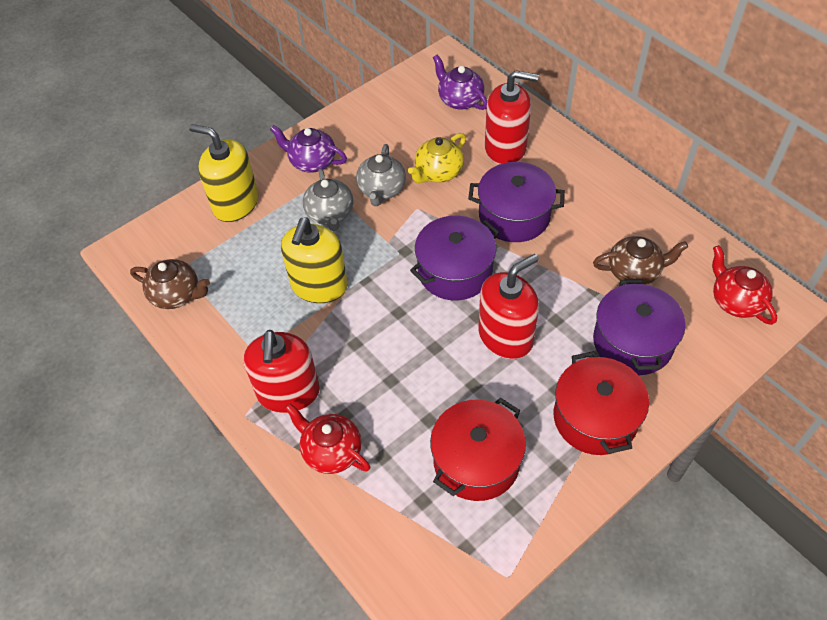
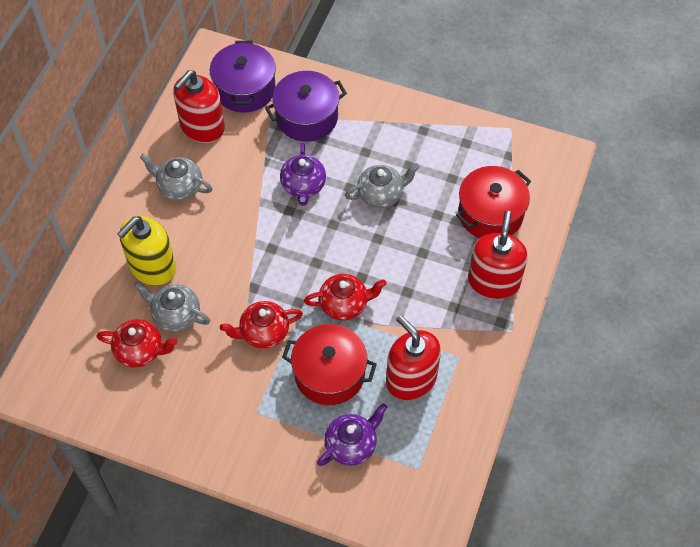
brown teapot: [130,259,210,309] [593,236,688,285] = 2 -> none = 0
grey teapot: [303,168,353,231] [356,144,406,206] = 2 -> [134,281,210,332] [140,154,212,200] [345,163,420,208] = 3
purple pot: [410,216,500,300] [468,162,565,242] [593,280,686,375] = 3 -> [210,41,276,113] [265,71,347,142] = 2
red teapot: [285,403,370,474] [712,245,777,325] = 2 -> [96,319,177,368] [220,301,303,349] [304,274,386,320] = 3
yellow soap dispenser: [189,124,258,222] [281,217,348,303] = 2 -> [117,216,176,286] = 1
yellow teapot: [408,133,466,183] = 1 -> none = 0

